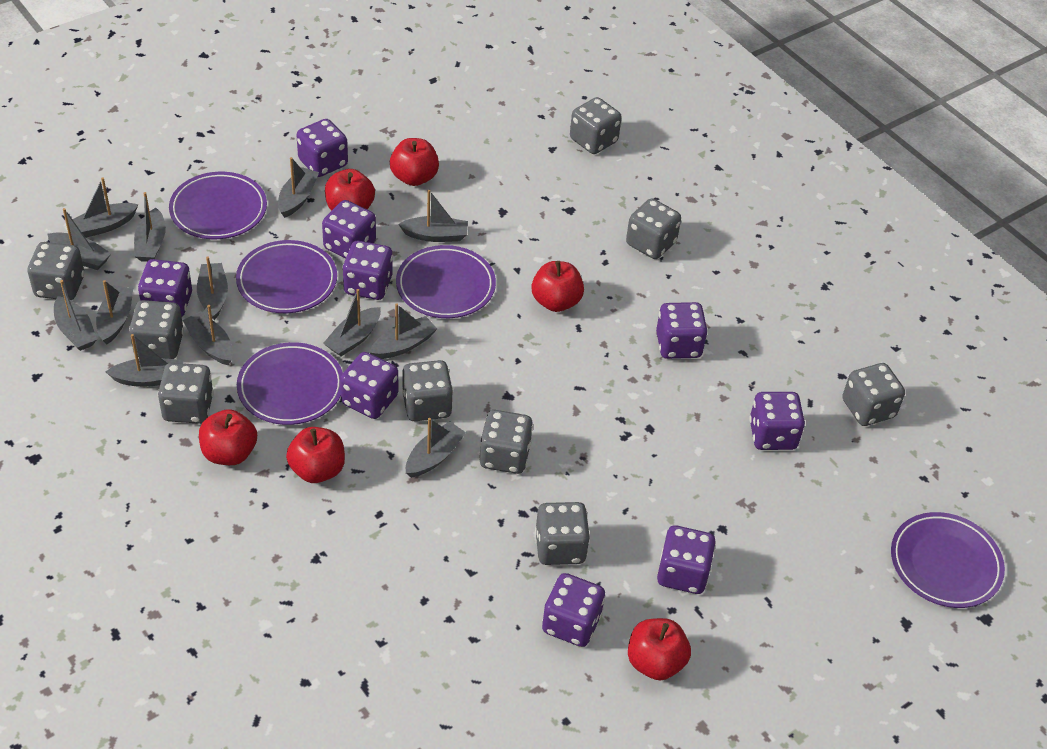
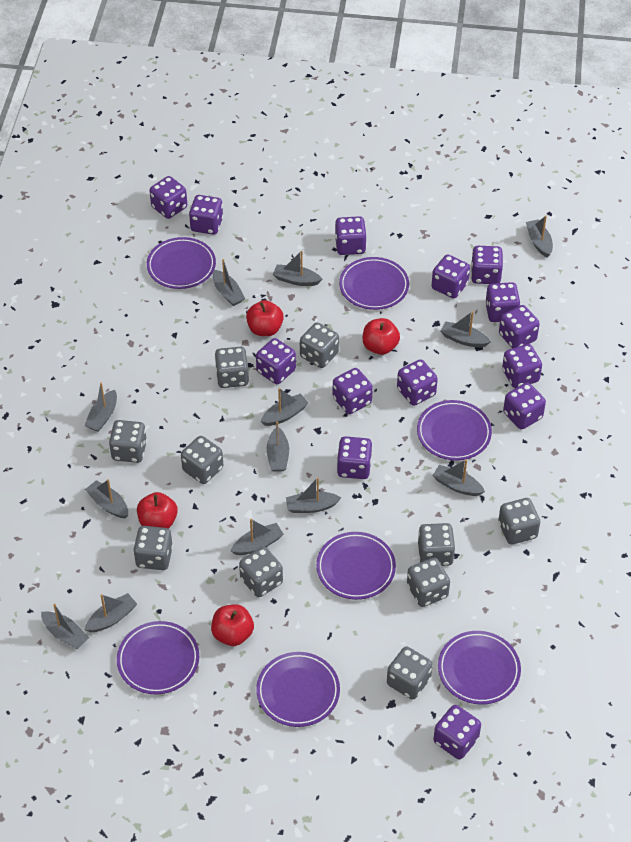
grey dice: [28,242,84,300] [129,300,184,359] [158,363,214,424] [402,360,453,421] [479,410,533,474] [535,502,590,565] [570,97,622,154] [626,198,681,259] [842,363,905,426] = 9 -> [109,420,147,463] [133,526,173,570] [181,436,223,484] [215,347,249,388] [239,547,283,597] [300,322,339,368] [387,646,433,700] [407,557,450,607] [418,523,455,566] [498,498,540,545] = 10
purple dice: [138,259,192,317] [296,119,348,177] [322,200,376,258] [340,352,398,419] [342,241,393,300] [542,573,605,647] [656,302,708,359] [657,525,716,594] [749,392,805,450] = 9 -> [149,176,187,219] [189,195,223,235] [256,338,296,384] [333,368,373,414] [335,216,367,255] [337,436,372,479] [397,359,438,406] [432,254,470,298] [433,705,481,759] [471,246,503,284] [485,282,520,322] [499,305,540,349] [502,344,542,388] [503,383,546,429] = 14
purple plate: [169,172,267,239] [236,240,337,313] [237,342,343,425] [396,245,496,318] [891,512,1005,608] = 5 -> [117,621,199,694] [147,237,216,289] [256,652,340,727] [316,532,396,600] [339,257,409,310] [417,400,492,461] [438,631,521,705] = 7
red apple: [199,409,257,465] [286,427,345,483] [325,169,375,211] [390,138,439,186] [532,261,584,312] [628,618,691,680] = 6 -> [137,492,178,529] [211,604,254,646] [246,300,284,336] [363,318,400,355] = 4

